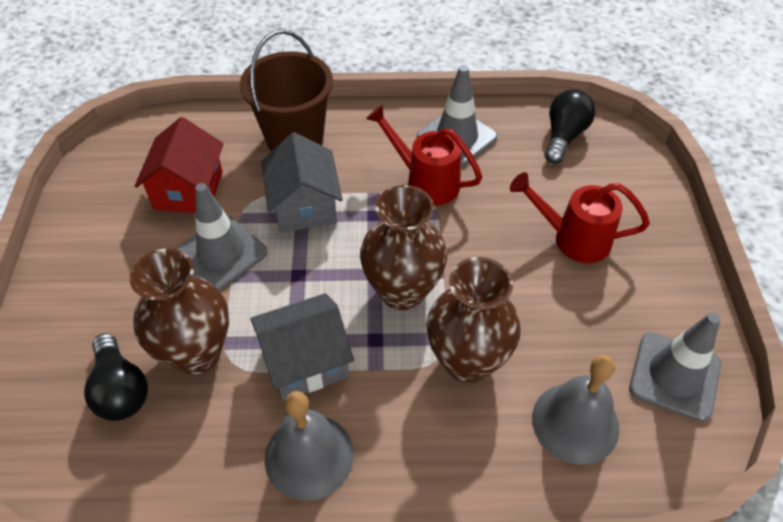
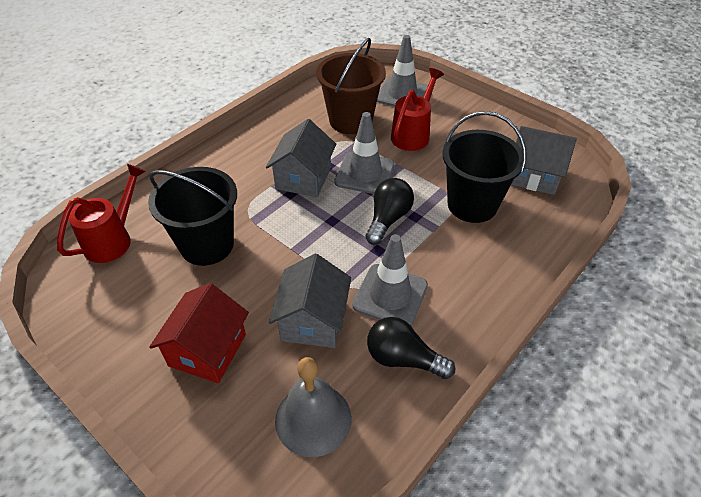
black bucket: none = 0 -> [148,167,237,266] [442,111,526,223] = 2
brown vase: [130,248,229,375] [360,185,447,310] [426,257,521,383] = 3 -> none = 0
grey bell: [265,391,354,501] [532,355,620,465] = 2 -> [275,357,352,457] = 1
grey house: [250,293,354,401] [261,132,343,232] = 2 -> [266,119,336,197] [269,254,351,348] [511,126,577,195] = 3

